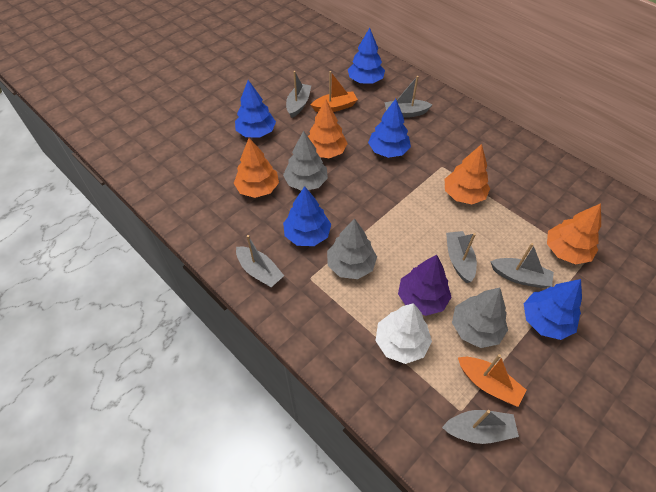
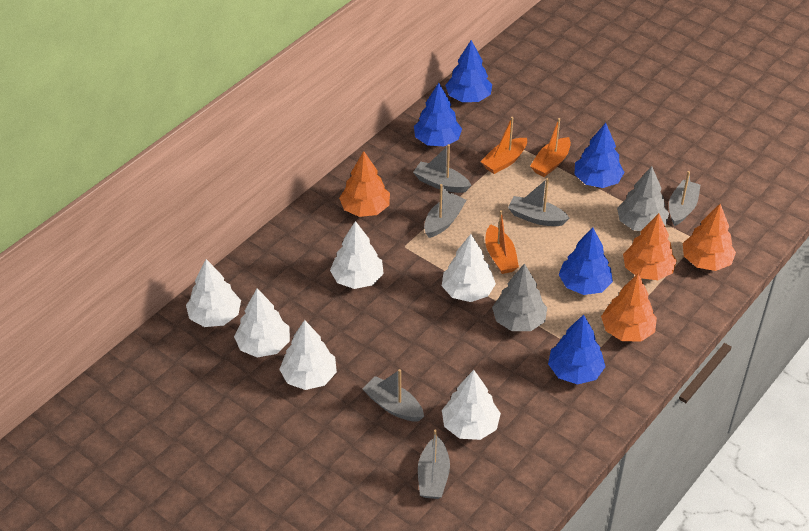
grey tree: [283,131,328,191] [327,218,377,279] [452,288,508,348] = 3 -> [492,263,547,331] [617,166,669,231] = 2
orange boat: [311,71,358,112] [458,354,526,407] = 2 -> [480,117,527,174] [485,210,519,274] [530,118,571,177] = 3
purple tree: [398,255,452,316] = 1 -> none = 0
white tree: [375,303,432,364] = 1 -> [186,259,241,327] [234,288,290,358] [279,320,337,390] [330,221,384,289] [442,234,496,302] [442,370,501,440] = 6

